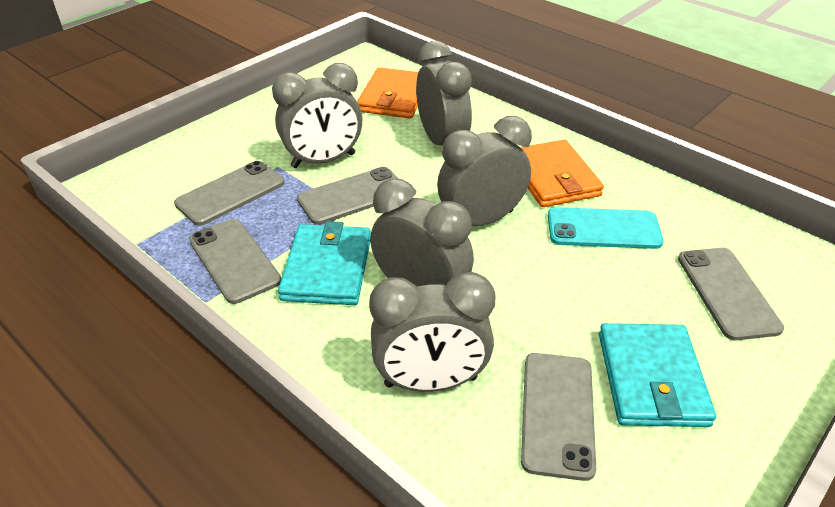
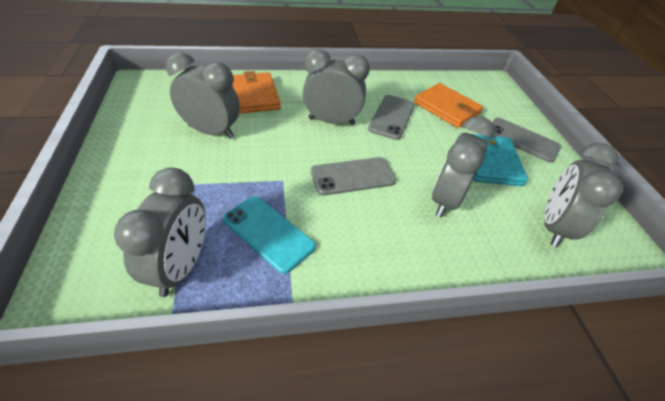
grey phone: [174,161,284,226] [189,219,281,304] [297,167,398,225] [521,353,596,481] [678,248,784,341] = 5 -> [311,157,396,195] [368,95,415,140] [492,118,561,162] = 3
turquoise wallet: [278,221,371,305] [599,323,716,427] = 2 -> [472,134,528,186] = 1

